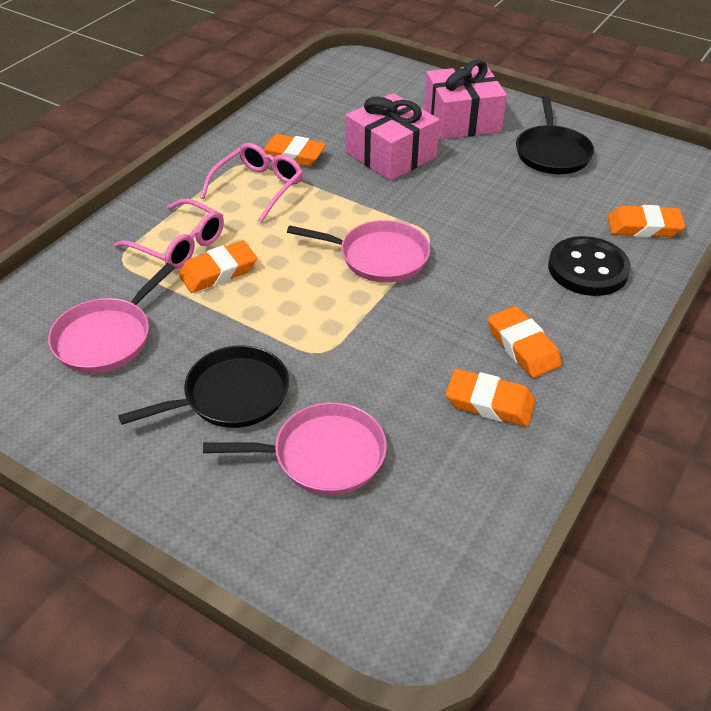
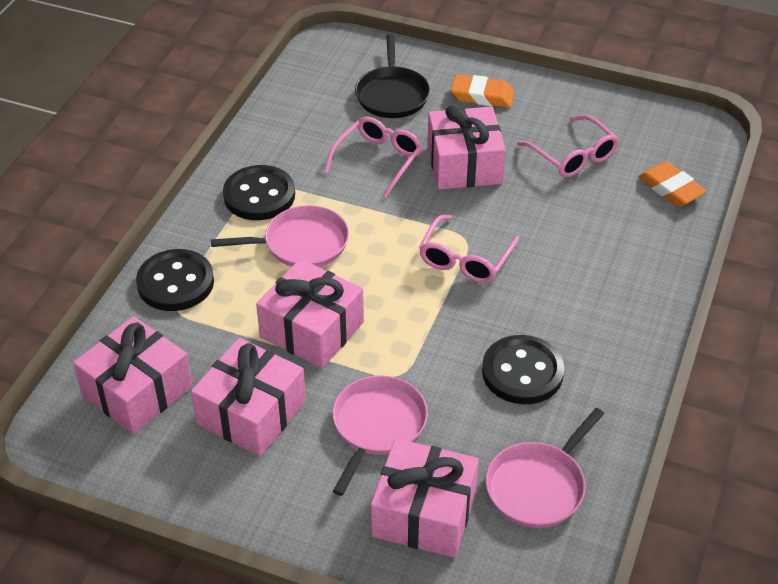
black button: [548,236,631,296] = 1 -> [136,249,214,311] [223,165,295,220] [482,335,564,404] = 3
black pan: [118,345,289,428] [516,95,594,174] = 2 -> [355,34,430,118] = 1
orange eraser: [178,240,257,293] [263,134,326,167] [446,369,536,427] [488,306,562,378] [607,205,685,237] = 5 -> [451,74,515,108] [638,162,707,207] = 2
pink gift: [346,93,440,181] [424,60,507,139] = 2 -> [73,316,192,434] [191,338,306,456] [256,259,364,368] [371,438,479,558] [427,105,506,190] = 5
pink glasses: [114,199,224,269] [200,143,303,222] = 2 -> [324,117,423,198] [419,215,520,283] [517,115,619,177] = 3

